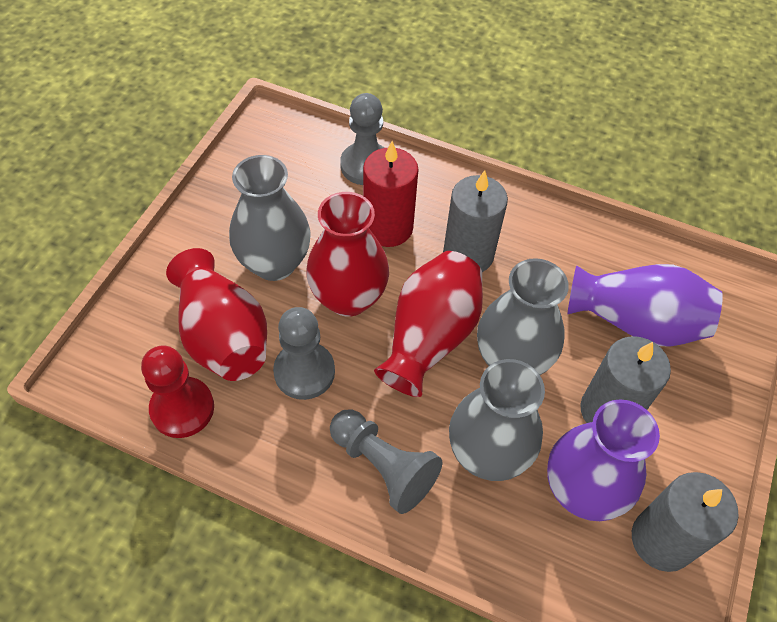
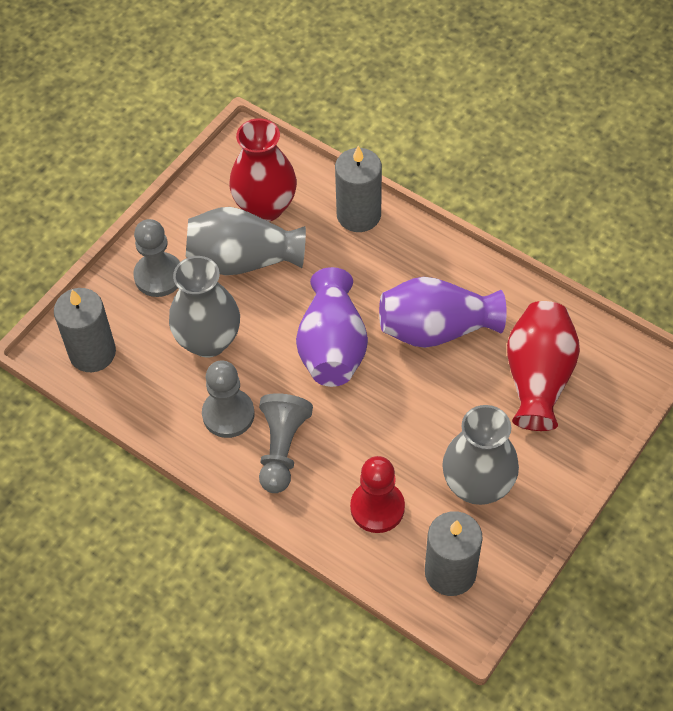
red candle: [363,141,418,247] = 1 -> none = 0
red vase: [166,248,267,381] [306,192,389,317] [374,251,483,397] = 3 -> [229,118,297,222] [507,301,580,431] = 2

